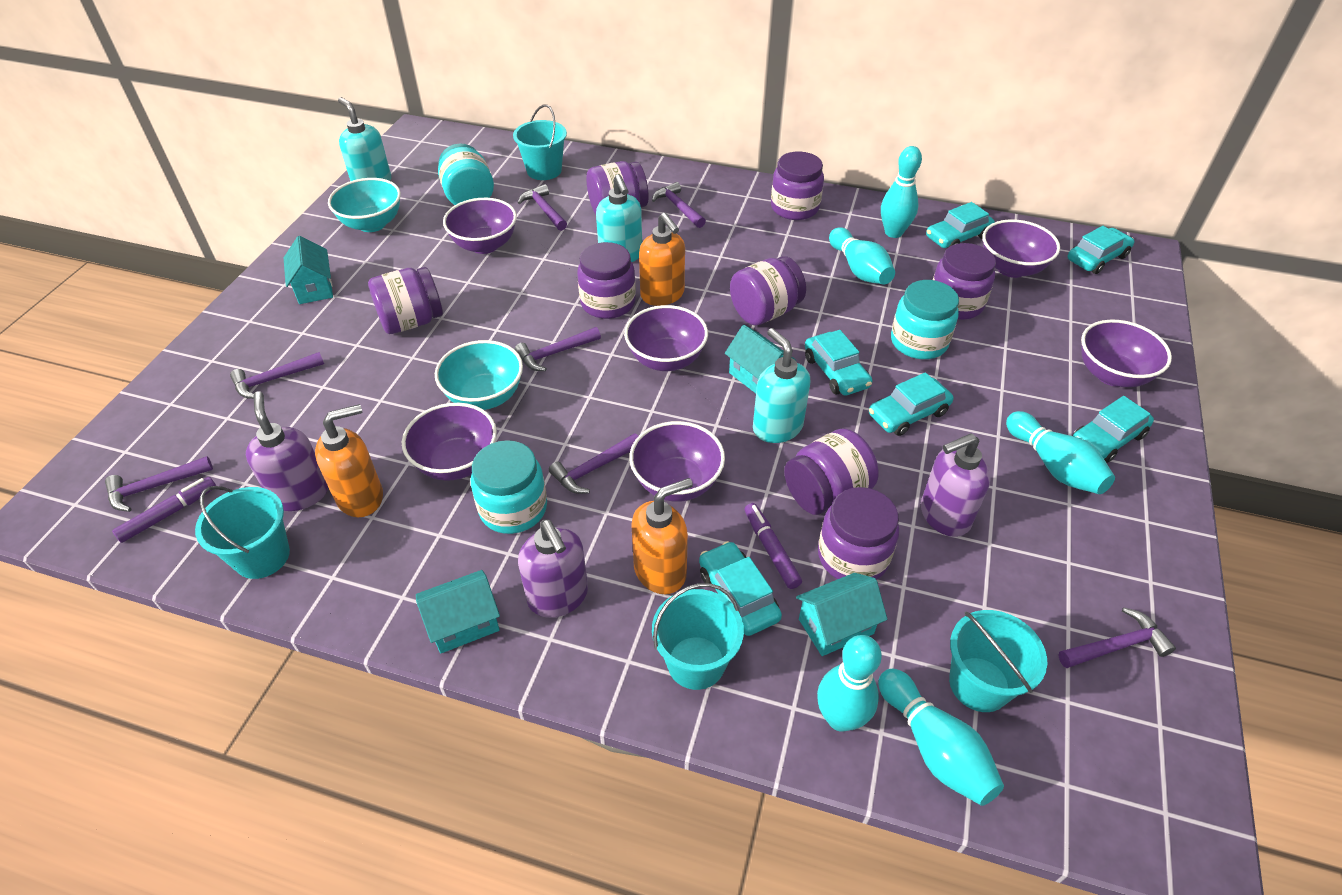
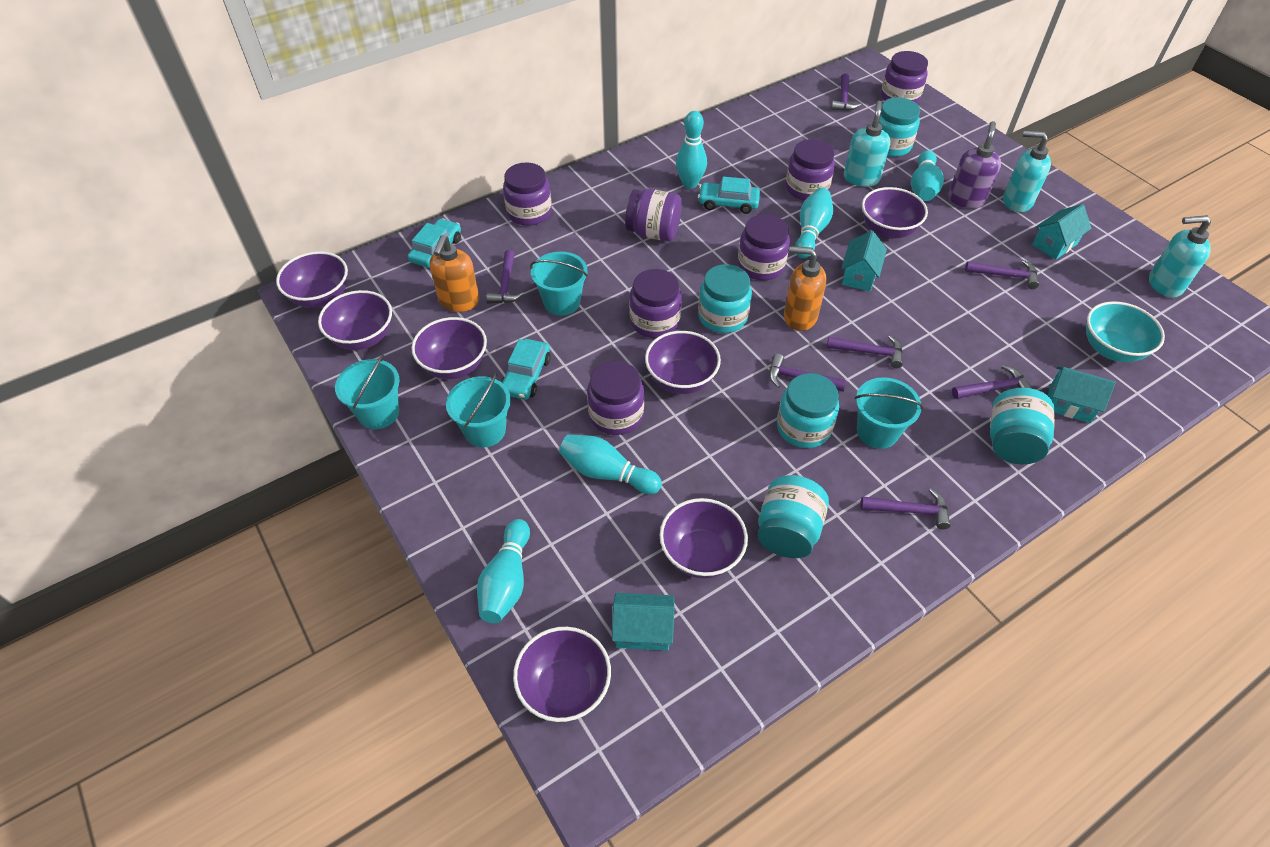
orange soap dispenser: [315,404,383,517] [631,478,693,594] [639,213,685,306] = 3 -> [430,235,480,312] [784,246,827,331] = 2
purple bowl: [402,403,497,481] [443,198,517,254] [624,305,708,371] [629,421,725,502] [983,219,1060,278] [1081,320,1172,387] = 6 -> [276,251,348,308] [318,290,392,350] [412,317,487,379] [513,627,611,722] [645,331,721,394] [660,498,748,578] [862,187,928,239] = 7
purple jar: [368,267,443,334] [577,242,636,319] [586,161,649,215] [730,256,806,325] [771,152,824,220] [784,428,879,515] [818,487,899,580] [933,243,996,320] = 8 -> [503,162,552,226] [587,361,644,435] [625,189,682,241] [629,269,682,338] [738,214,790,280] [786,139,835,201] [881,51,928,104] = 7
purple marker: [112,477,216,543] [745,503,802,589] = 2 -> none = 0
purple soap dispenser: [246,391,328,511] [518,519,588,618] [921,433,991,537] = 3 -> [948,121,1001,208] = 1
turquoise bowl: [328,178,401,232] [435,340,523,410] = 2 -> [1086,301,1165,362] = 1
turquoise car: [699,541,782,636] [805,330,872,396] [869,372,954,436] [926,202,995,249] [1068,226,1135,274] [1073,396,1154,463] = 6 -> [408,218,461,268] [501,339,551,400] [698,176,760,214] = 3
turquoise jar: [438,143,494,205] [471,440,547,534] [891,280,959,359] = 3 -> [698,264,752,333] [758,475,829,558] [777,373,839,448] [879,97,920,157] [990,388,1055,464] = 5

